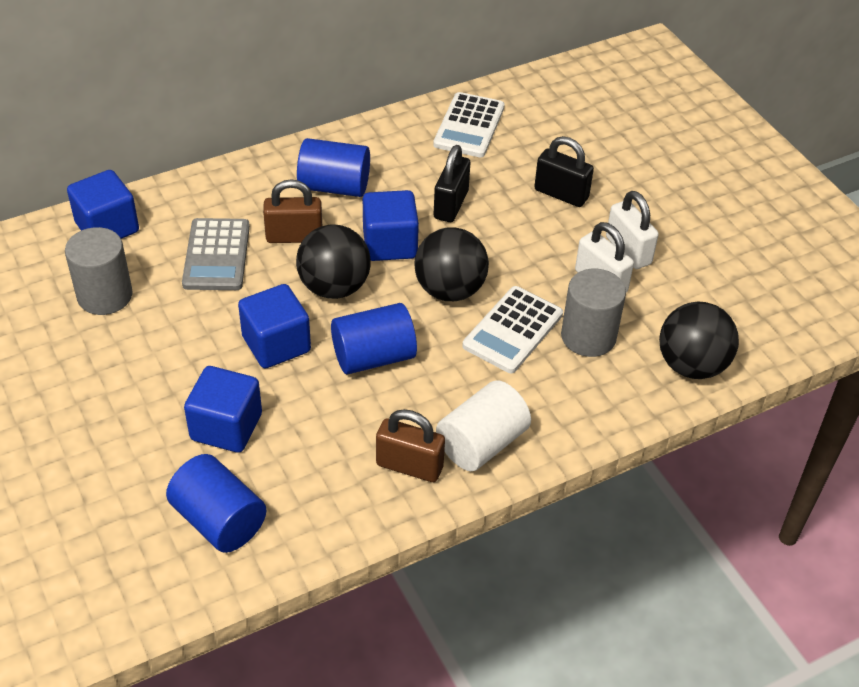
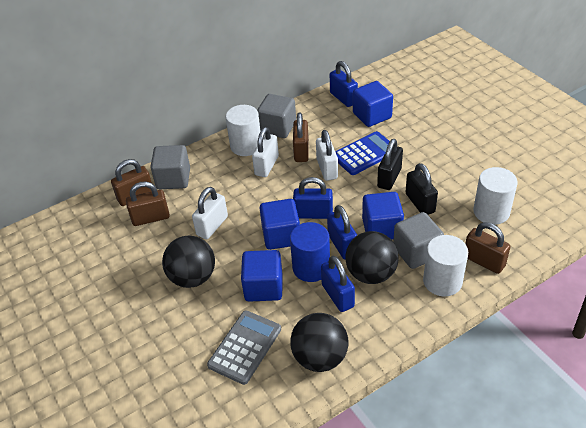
blue calculator: none = 0 -> [335,131,390,175] = 1
blue cylinder: [166,454,267,553] [297,138,370,197] [331,303,417,375] = 3 -> [290,222,330,282] = 1
blue padlock: none = 0 -> [293,177,333,219] [321,256,355,312] [327,205,357,259] [330,61,358,107] = 4
brown padlock: [263,179,322,243] [376,409,445,482] = 2 -> [111,159,152,206] [126,181,170,226] [293,113,309,162] [465,222,511,274] = 4
grey cube: none = 0 -> [150,145,190,189] [257,94,296,138] [393,212,444,269] = 3
grey cylinder: [65,227,133,315] [561,269,626,357] = 2 -> none = 0
white calculator: [433,92,505,157] [462,286,563,373] = 2 -> none = 0
white cylinder: [436,380,531,471] = 1 -> [226,105,260,156] [423,235,468,296] [473,167,518,225] = 3
white padlock: [575,222,634,293] [606,191,659,269] = 2 -> [192,187,228,239] [252,127,279,177] [316,130,338,181] = 3

